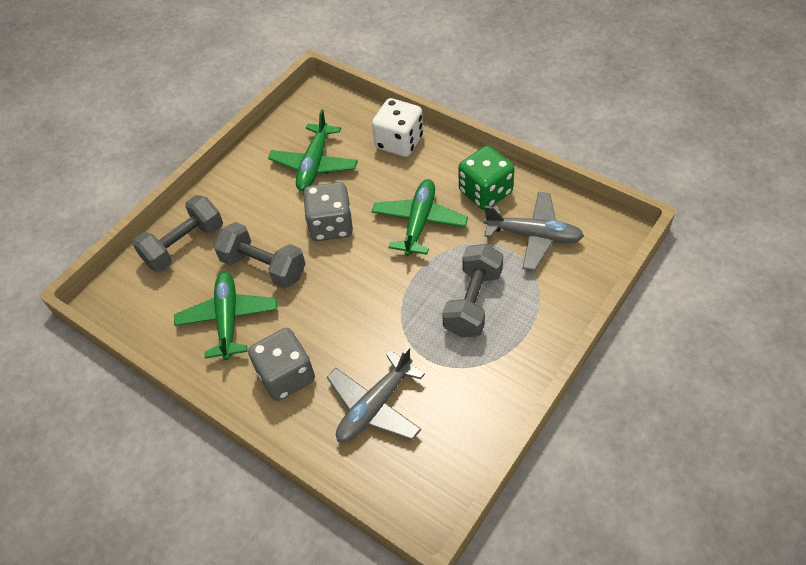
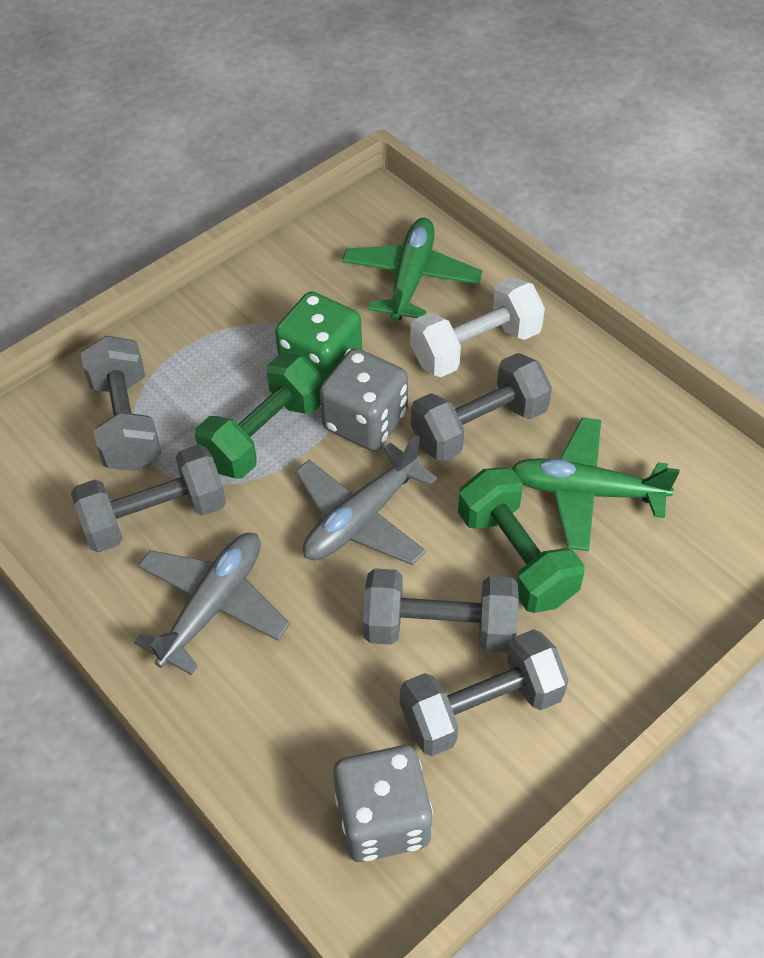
green dumbbell: none = 0 -> [195,354,324,478] [458,467,585,613] = 2
green plane: [174,272,277,360] [268,109,358,191] [372,179,468,256] = 3 -> [342,218,482,322] [512,418,680,551] = 2
grey dumbbell: [132,195,223,272] [213,222,306,289] [442,244,503,337] = 3 -> [71,444,226,553] [81,336,161,471] [363,568,519,653] [400,629,569,756] [411,353,552,462] = 5
white dice: [372,98,423,157] = 1 -> none = 0
white dumbbell: none = 0 -> [410,277,545,377] = 1

